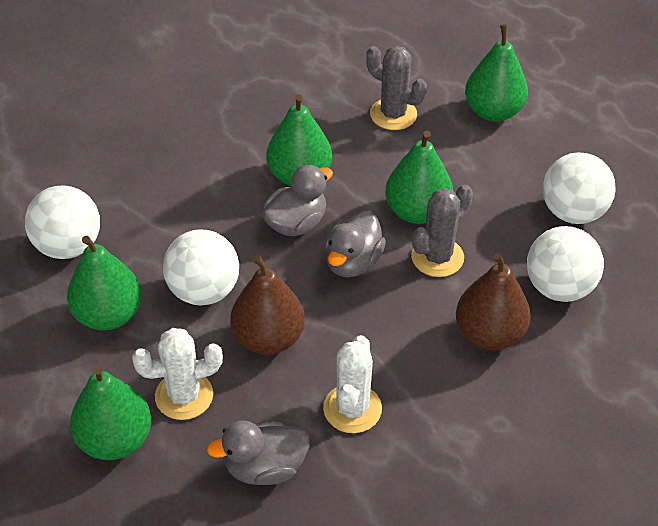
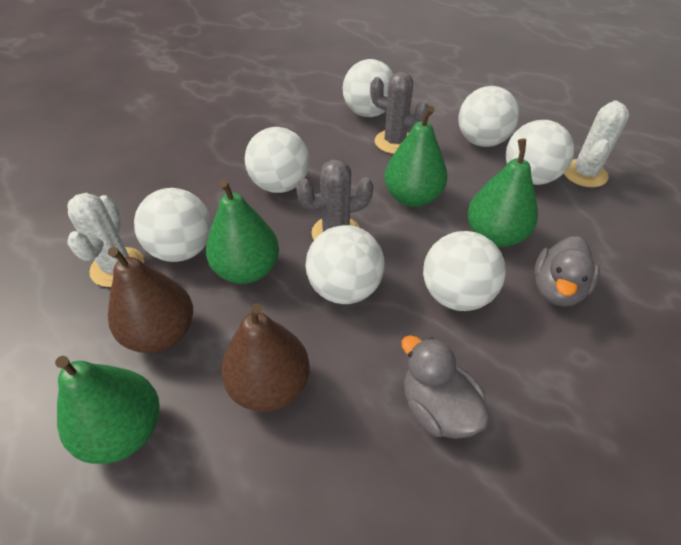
green pear: [67,236,142,330] [70,366,151,460] [266,94,332,186] [385,131,453,224] [465,24,528,122] = 5 -> [55,356,160,464] [206,179,279,284] [384,106,447,207] [467,139,538,247] = 4
grey duck: [207,420,310,485] [262,165,333,236] [325,210,386,277] = 3 -> [401,335,490,439] [534,236,600,307] = 2
white ball: [25,185,100,259] [163,229,239,305] [527,226,604,302] [543,152,616,224] = 4 -> [134,188,212,262] [245,127,309,193] [306,225,385,304] [343,59,393,117] [423,231,506,311] [458,86,519,147] [506,120,574,185] = 7

